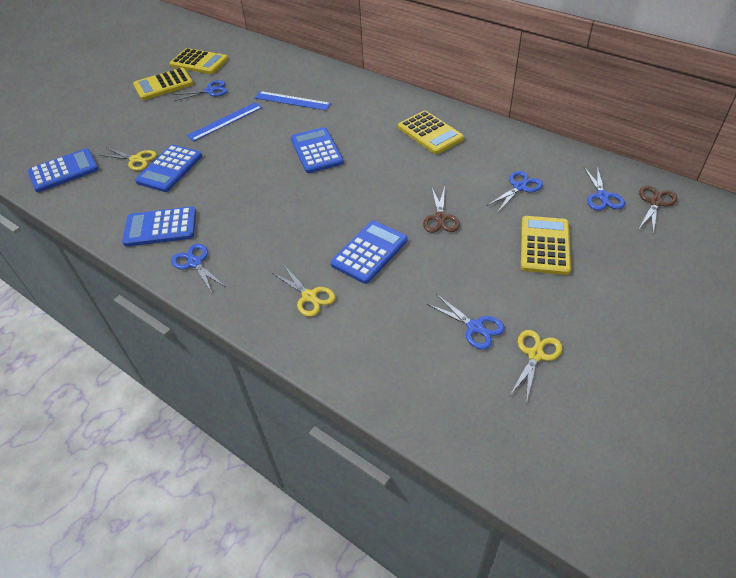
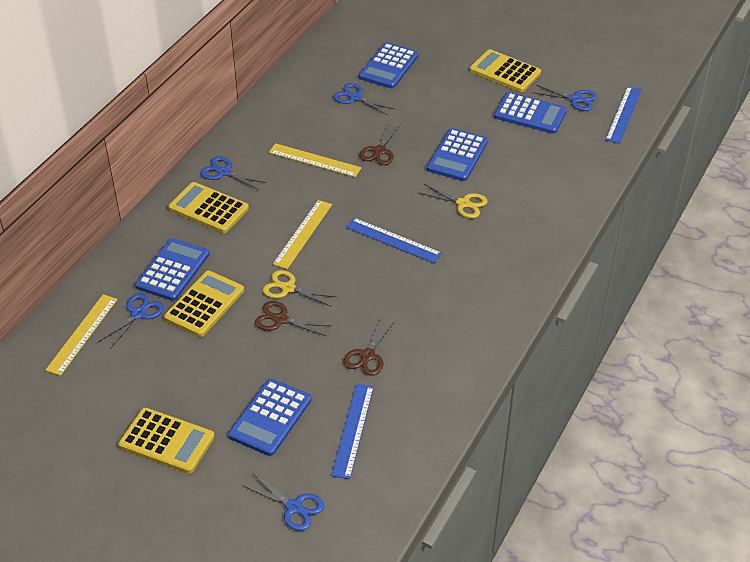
blue ruler: [187,102,262,142] [255,91,331,110] = 2 -> [331,384,374,479] [346,218,442,263] [605,86,642,144] = 3
brown scissors: [423,186,460,232] [639,186,677,234] = 2 -> [255,301,331,336] [343,319,395,376] [359,124,400,165] = 3
yellow ruler: none = 0 -> [45,294,118,376] [269,143,362,177] [273,200,332,269] = 3
yellow scissors: [99,148,157,171] [272,264,335,317] [510,330,562,403] = 3 -> [263,270,336,306] [419,184,487,218] = 2

